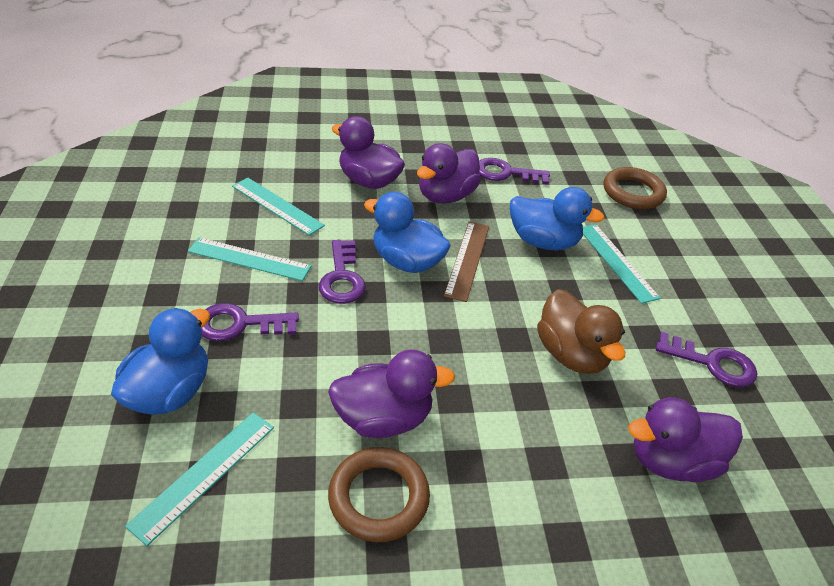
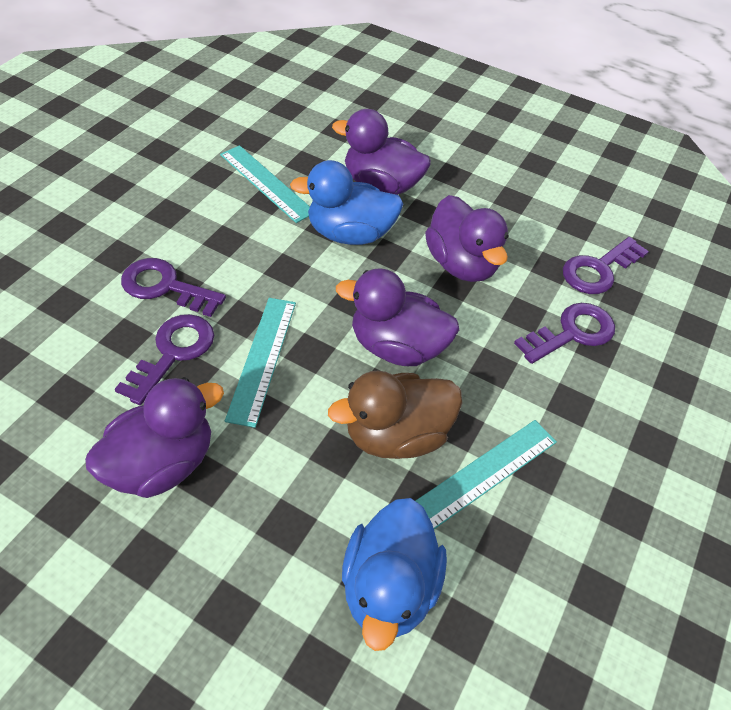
blue duck: [111,308,210,415] [364,192,451,273] [510,187,605,251] = 3 -> [290,160,403,245] [342,498,447,651] = 2
brown ring: [328,447,430,542] [604,167,667,209] = 2 -> none = 0
brown ruler: [444,222,489,302] = 1 -> none = 0
turquoise ruler: [125,412,274,546] [188,237,311,281] [232,178,325,236] [583,224,661,304] = 4 -> [220,145,310,223] [225,298,296,428] [416,420,557,529] = 3

